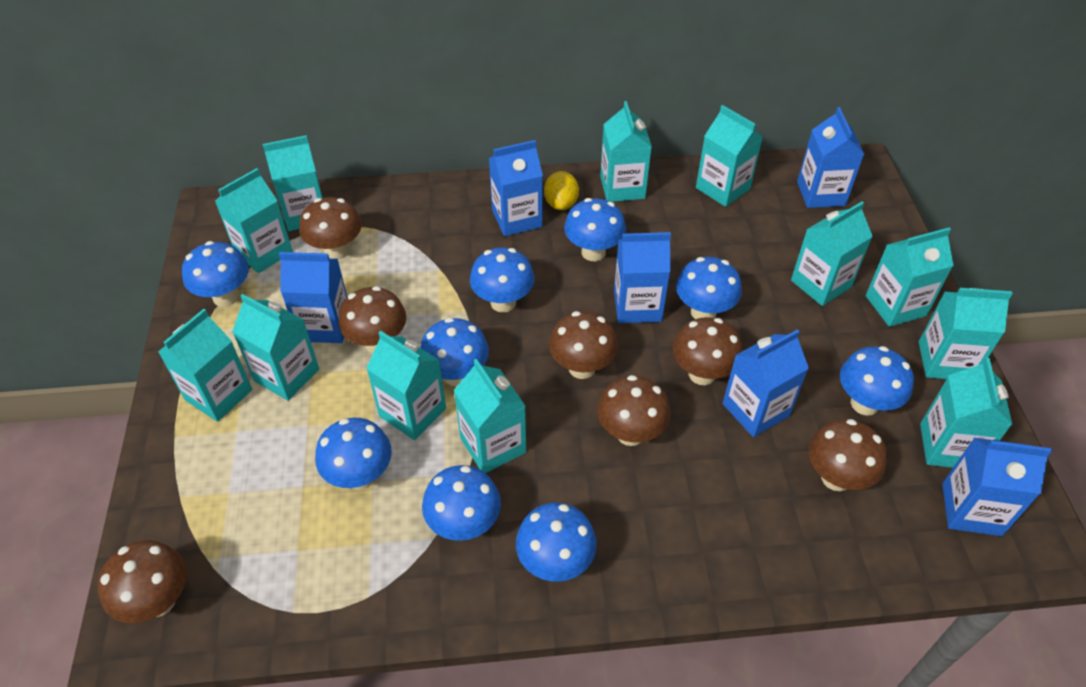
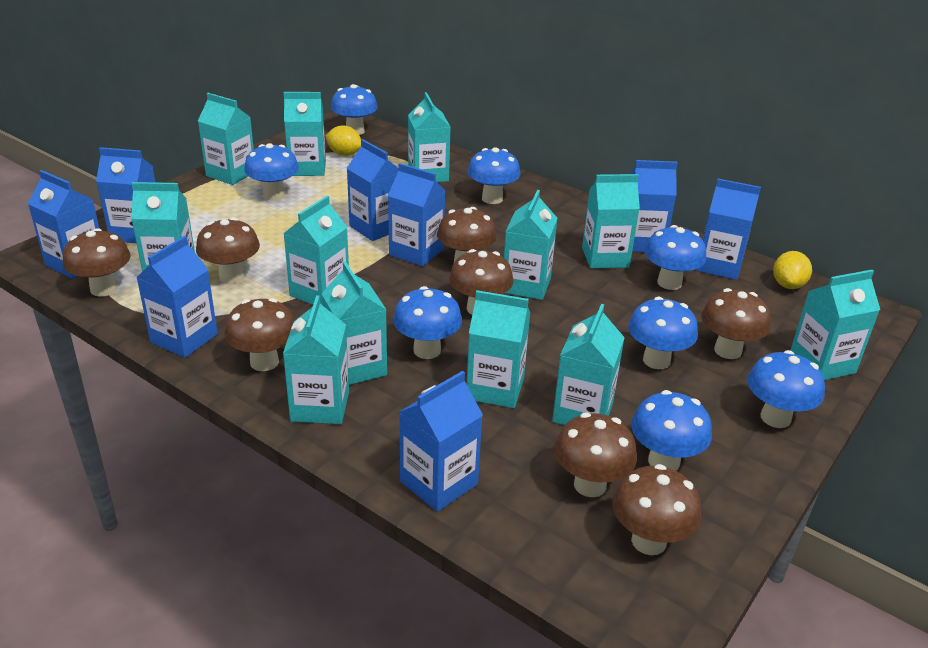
blue carton: [279,252,347,343] [489,140,543,236] [614,232,671,323] [722,329,809,437] [797,107,864,208] [942,438,1052,536] = 6 -> [28,170,100,278] [96,147,156,243] [136,236,218,358] [347,139,398,241] [388,163,445,267] [399,371,483,512] [631,160,678,252] [697,179,761,280] = 8
blue mushroom: [182,241,249,307] [315,418,392,489] [420,318,489,386] [422,465,501,541] [470,248,535,313] [516,503,597,582] [564,198,626,261] [676,257,742,319] [840,346,914,416] = 9 -> [244,143,299,201] [331,84,378,135] [393,286,462,359] [468,147,520,204] [628,297,698,369] [631,390,712,471] [645,225,706,290] [748,350,825,428] = 8
brown mushroom: [98,540,187,623] [299,197,362,260] [338,286,406,353] [549,311,618,379] [597,375,671,446] [673,317,742,385] [809,419,887,491] = 7 -> [63,228,131,297] [196,218,260,283] [224,298,295,371] [437,207,497,262] [449,249,514,315] [554,413,637,497] [612,464,701,555] [701,288,771,359] = 8
yellow lemon: [544,171,579,210] = 1 -> [326,125,361,156] [773,251,812,289] = 2

